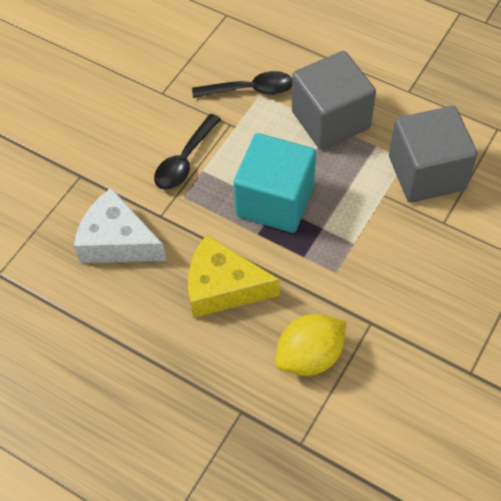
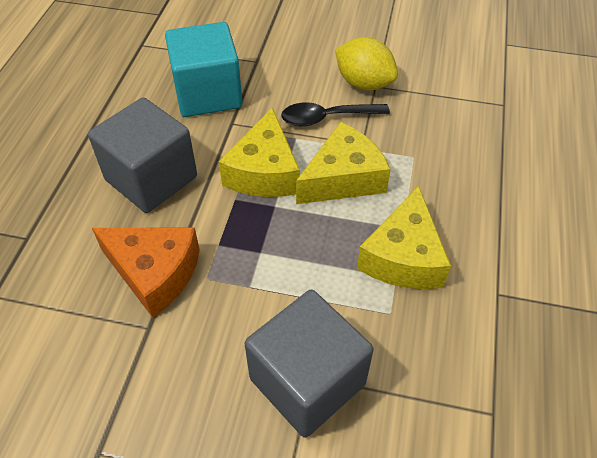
black spoon: [154,114,221,190] [192,71,292,98] = 2 -> [281,102,390,126] = 1
orange cheese: none = 0 -> [92,228,200,318] = 1
white cheese: [74,188,166,263] = 1 -> none = 0
yellow cheese: [188,235,279,318] = 1 -> [219,108,300,197] [296,122,391,204] [357,186,451,289] = 3

